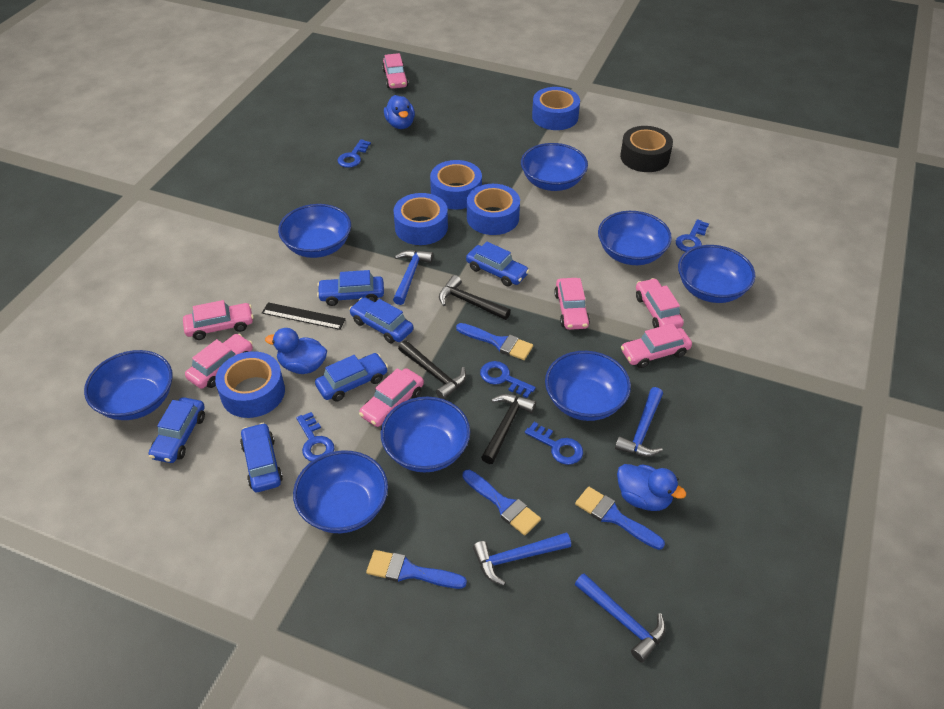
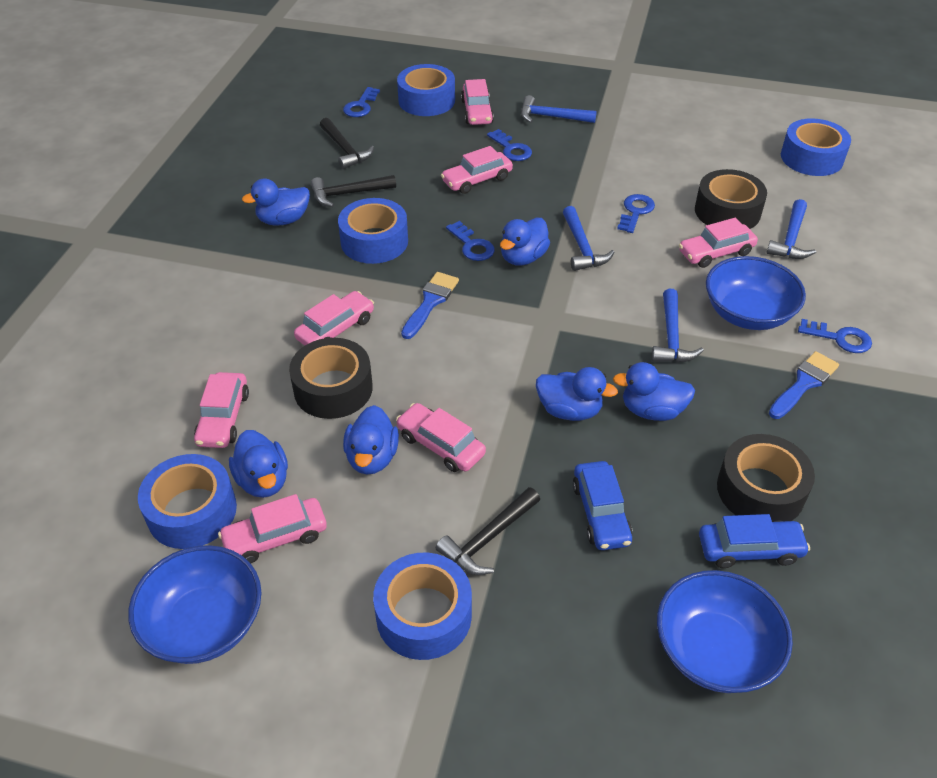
black ruler: [262,302,346,330] = 1 -> none = 0
black tape: [620,126,673,172] = 1 -> [289,338,373,419] [695,169,767,229] [717,434,815,522] = 3
blue bowl: [84,350,173,420] [278,204,351,258] [293,450,388,533] [381,397,470,472] [521,143,588,191] [545,351,631,421] [598,211,672,265] [678,245,756,303] = 8 -> [128,545,261,664] [657,570,793,693] [706,256,806,330] = 3
blue brush: [366,550,467,589] [456,323,533,360] [463,470,541,535] [575,486,665,550] = 4 -> [401,272,459,339] [769,351,839,419] = 2
blue car: [149,397,205,463] [240,423,283,492] [315,353,388,402] [317,270,384,306] [349,297,413,343] [466,242,529,287] = 6 -> [572,461,633,550] [699,514,810,568] = 2
blue duck: [265,328,327,374] [384,95,415,129] [617,464,686,511] = 3 -> [229,430,288,498] [242,178,310,225] [343,405,399,475] [500,218,550,266] [536,367,618,421] [613,362,695,421] = 6

